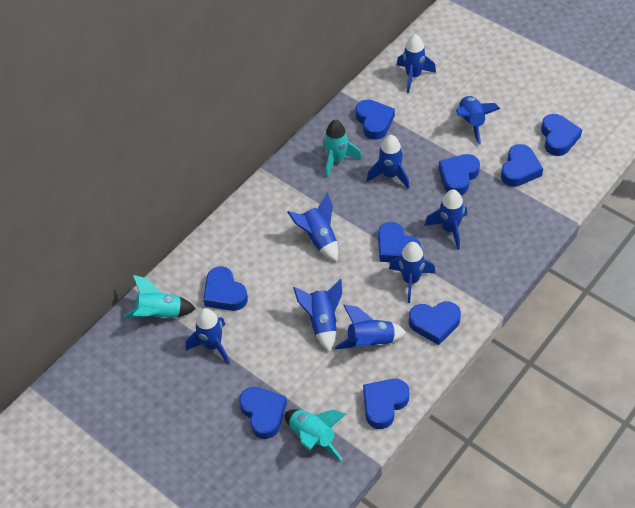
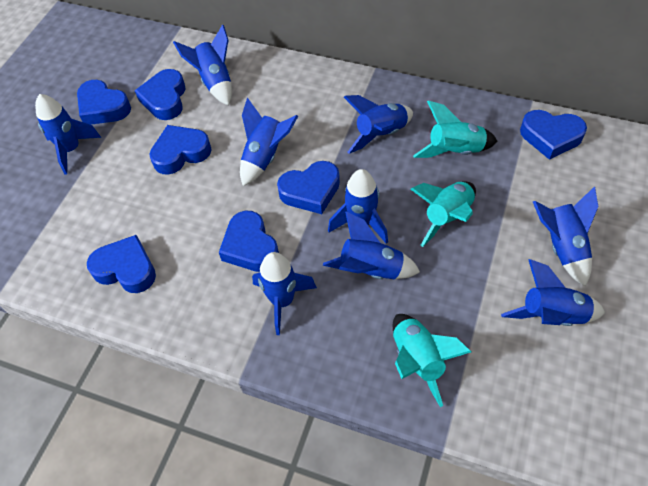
blue heart: [203,266,248,311] [239,387,287,439] [356,99,395,140] [363,379,409,429] [378,222,421,262] [409,301,461,345] [438,154,480,195] [501,144,543,187] [541,114,582,156] = 9 -> [77,80,131,125] [87,235,156,293] [135,69,186,120] [149,125,212,175] [219,211,279,272] [277,161,340,214] [520,110,587,160] = 7

